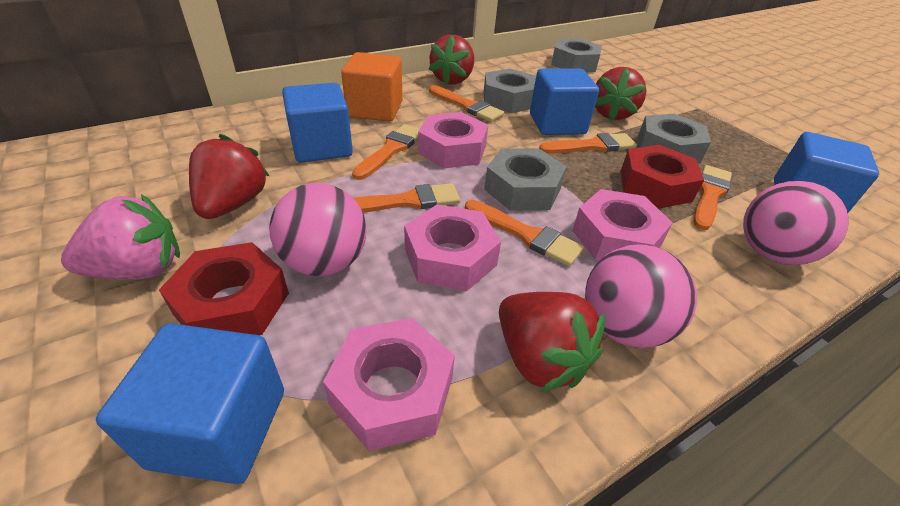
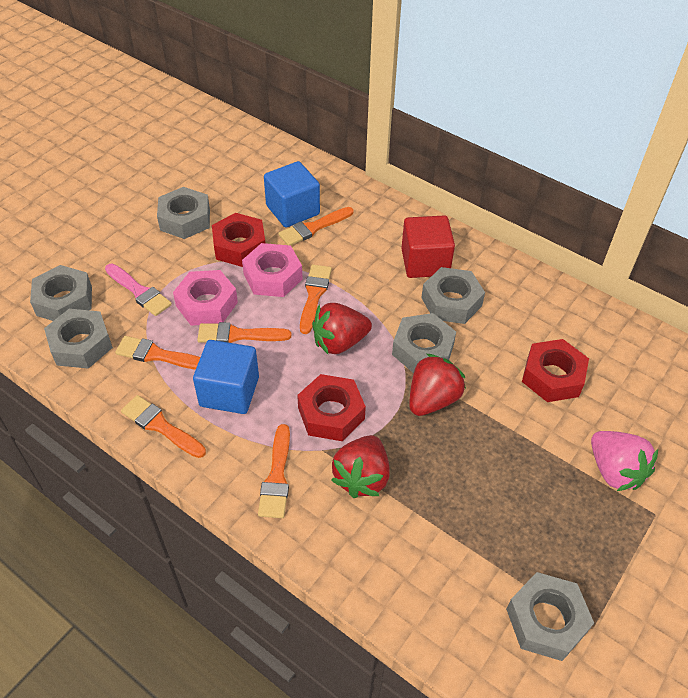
blue cube: [96,323,284,484] [282,83,353,163] [530,68,599,135] [774,132,879,213] = 4 -> [193,340,259,414] [264,161,320,228] = 2
grey nut: [484,68,536,113] [484,148,567,211] [551,38,602,73] [638,114,711,164] = 4 -> [30,265,92,321] [44,309,113,369] [157,187,210,239] [392,313,456,373] [421,267,485,324] [506,572,594,661] = 6
orange cube: [341,52,402,122] = 1 -> none = 0
pink ball: [269,183,367,276] [585,244,697,348] [743,181,849,265] = 3 -> none = 0
pink brush: none = 0 -> [105,264,172,316] = 1
pink nut: [323,318,455,451] [404,204,501,291] [418,112,488,168] [572,189,673,260] = 4 -> [173,270,238,326] [242,243,303,297] = 2
red cube: none = 0 -> [401,215,455,278] = 1
red nut: [159,242,289,335] [621,145,704,208] = 2 -> [212,213,265,267] [297,374,366,441] [522,339,589,402] = 3
red strawberry: [189,134,269,219] [428,35,474,85] [499,292,605,392] [595,67,647,121] = 4 -> [312,303,372,355] [331,435,390,498] [409,354,466,416] = 3

